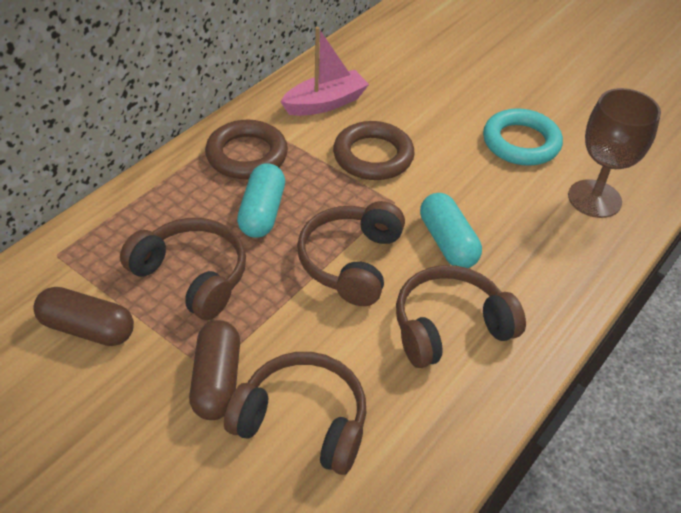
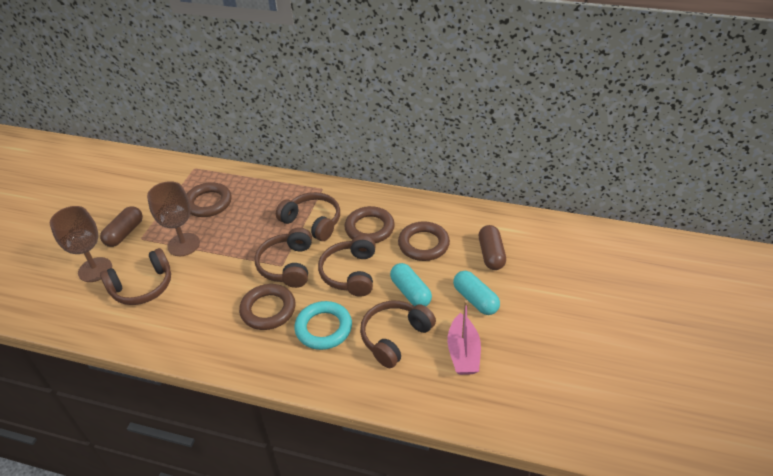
brown goblet: [568,88,661,218] = 1 -> [50,206,112,282] [147,181,200,256] = 2
brown headphones: [120,218,246,320] [224,352,366,475] [297,201,405,306] [396,265,526,368] = 4 -> [100,248,171,305] [255,227,312,288] [276,192,340,241] [318,235,376,297] [360,301,436,368] = 5
brown ring: [205,120,288,179] [333,121,415,180] = 2 -> [187,182,232,217] [239,284,295,330] [344,206,395,243] [398,221,450,261] = 4

